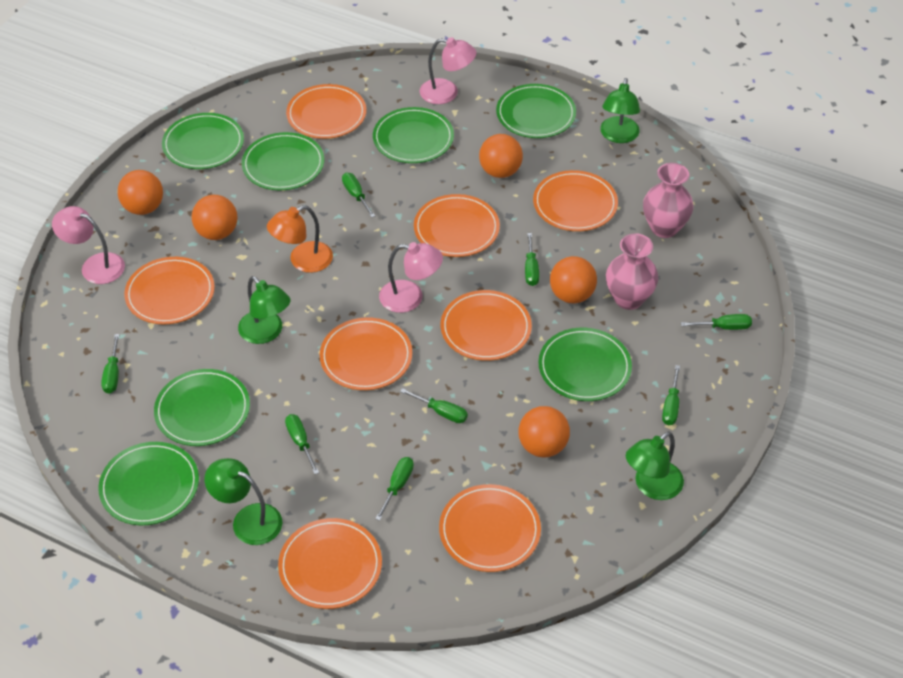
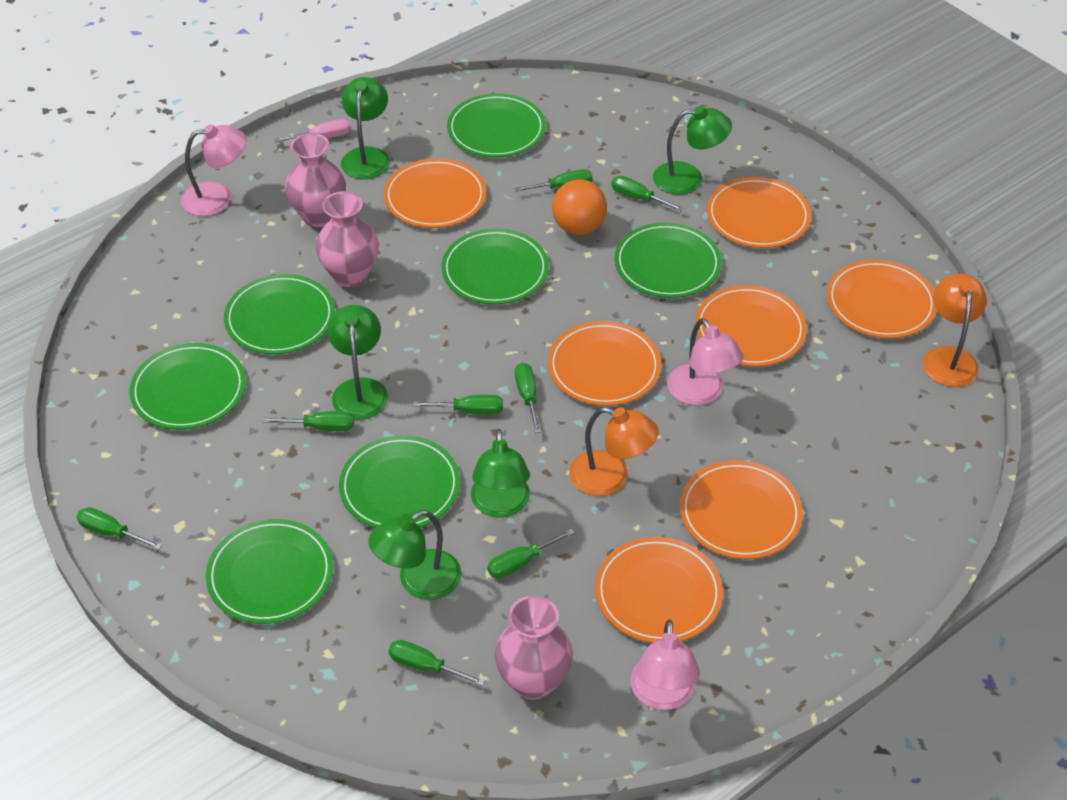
green lamp: [204,458,282,545] [238,276,291,344] [600,78,640,143] [626,431,684,500] = 4 -> [327,305,388,420] [341,77,390,179] [368,510,461,600] [471,429,530,518] [653,106,732,195] = 5
orange ball: [117,170,163,215] [192,195,238,240] [479,134,523,178] [519,406,570,457] [550,256,597,303] = 5 -> [552,179,607,235] = 1
orange lamp: [267,205,333,273] = 1 -> [569,407,659,496] [923,274,987,387] = 2
orange plate: [124,257,215,324] [278,518,382,609] [286,84,366,139] [320,317,412,390] [414,194,500,257] [439,484,541,572] [441,290,532,361] [533,170,618,231] = 8 -> [384,158,486,228] [548,321,661,406] [595,537,723,643] [680,461,803,559] [695,285,807,367] [707,177,811,248] [827,260,937,338] = 7
pink screwdriver: none = 0 -> [274,119,351,143] = 1
pink vase: [606,233,659,310] [643,163,694,238] = 2 -> [285,133,346,227] [316,191,379,287] [495,595,573,700] = 3

